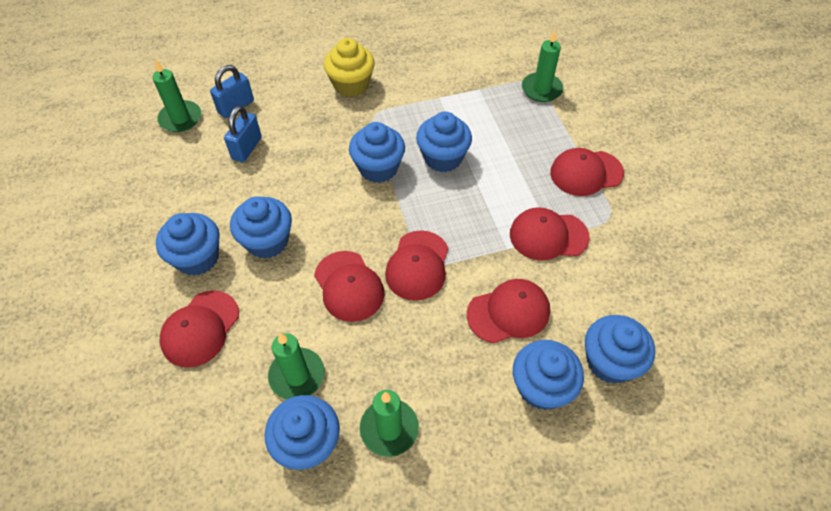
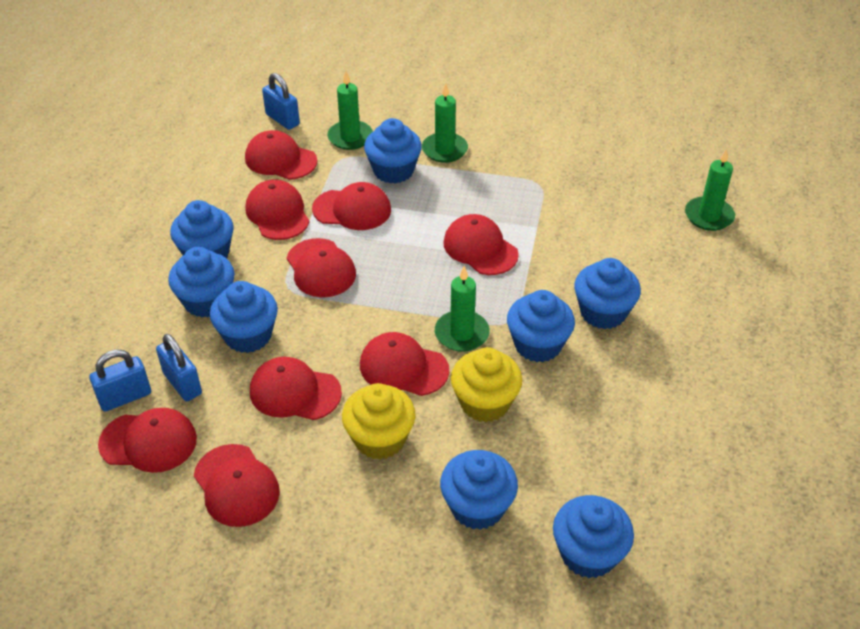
blue cupcake: [156,213,219,276] [230,196,292,259] [264,395,340,470] [349,122,405,183] [416,112,472,172] [513,340,584,410] [585,315,655,384] = 7 -> [168,247,235,317] [170,200,233,258] [210,281,278,353] [364,118,422,184] [440,450,518,530] [507,290,575,362] [553,495,634,578] [574,258,641,329] = 8
blue padlock: [210,65,254,118] [224,106,262,162] = 2 -> [89,349,151,412] [156,334,202,401] [262,73,300,130] = 3
red cap: [159,290,239,368] [314,251,385,322] [385,230,449,301] [467,279,550,343] [510,207,589,261] [550,148,624,196] = 6 -> [98,408,197,473] [194,444,280,527] [245,130,317,180] [245,180,310,240] [250,357,342,420] [287,238,356,297] [312,182,391,230] [360,332,449,396] [443,214,519,275] = 9
yellow cupcake: [324,38,375,97] = 1 -> [342,383,416,460] [451,347,522,422] = 2

